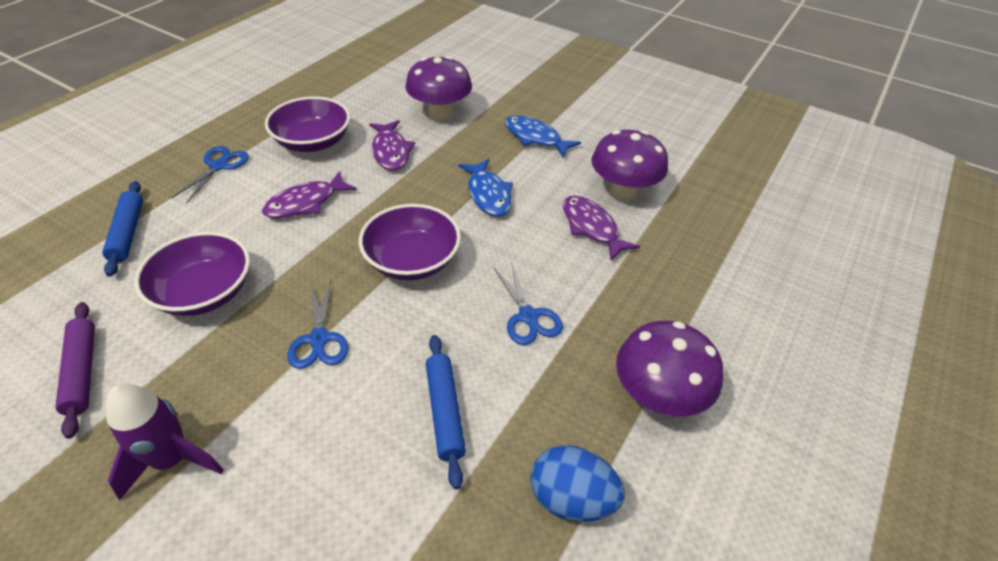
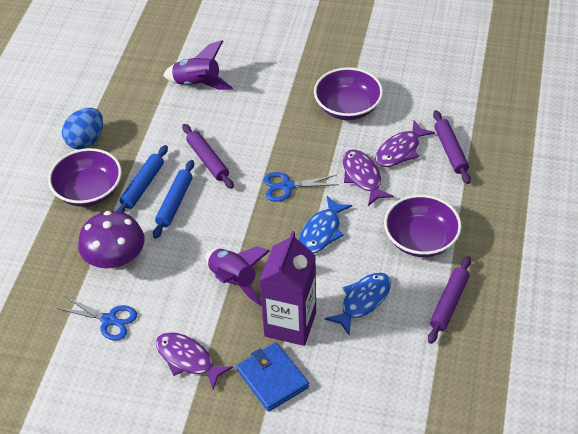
blue scissors: [171,146,249,203] [287,281,348,369] [493,262,563,345] = 3 -> [57,296,137,341] [264,172,339,202] = 2
blue wallet: none = 0 -> [236,342,309,412] = 1
purple carton: none = 0 -> [259,231,316,346] = 1
purple mushroom: [405,56,472,120] [591,130,668,200] [616,321,723,417] = 3 -> [78,211,144,270] = 1
purple rocket: [105,384,224,501] = 1 -> [163,40,233,90] [206,246,270,306] = 2
purple rolling pin: [55,302,95,439] = 1 -> [182,124,234,189] [428,256,471,344] [433,110,471,184] = 3

